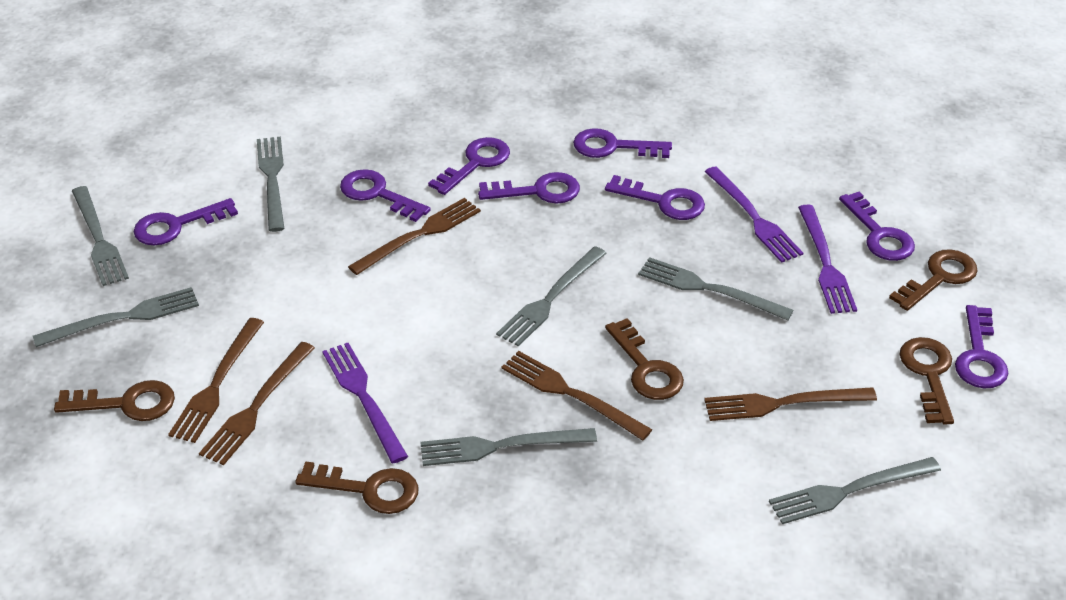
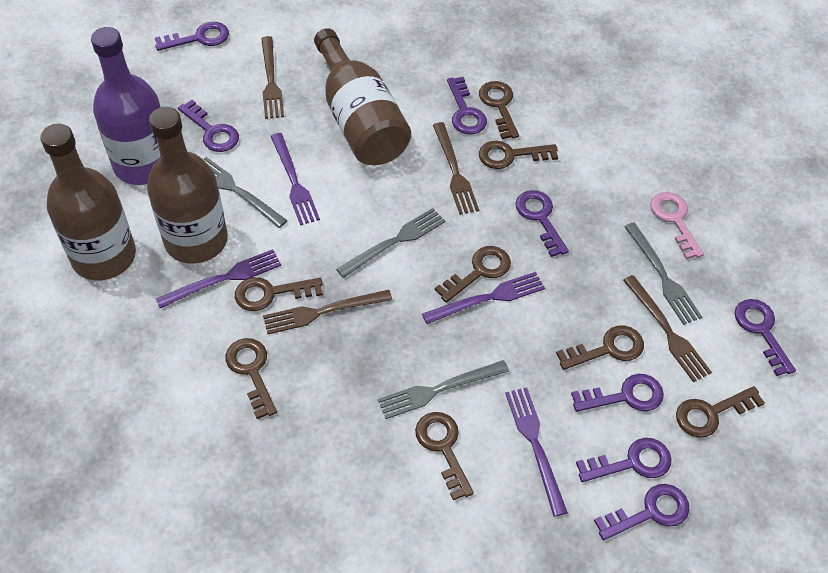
brown bottle: none = 0 -> [40,123,136,280] [147,107,228,264] [314,28,411,165] = 3
brown fork: [168,318,264,443] [199,342,315,465] [348,198,481,275] [501,351,653,440] [704,387,877,421] = 5 -> [261,36,284,119] [263,290,392,334] [433,122,479,215] [623,275,712,382] = 4
brown key: [54,380,175,421] [295,461,419,514] [605,318,684,400] [889,249,977,311] [899,337,954,425] = 5 -> [225,338,277,419] [235,277,323,311] [415,412,474,500] [435,246,511,303] [479,81,519,139] [479,141,558,169] [556,325,644,370] [676,386,765,438] = 8
grey fork: [33,287,199,347] [72,186,129,286] [257,137,284,232] [420,428,597,466] [496,246,607,346] [638,257,794,320] [769,457,941,524] = 7 -> [204,157,288,228] [336,208,445,278] [378,360,509,419] [624,223,702,325] = 4
pink key: none = 0 -> [650,192,704,259] = 1
purple bottle: none = 0 -> [91,27,161,185] = 1
purple fork: [322,343,408,463] [704,167,803,263] [798,204,857,314] = 3 -> [156,249,281,308] [271,133,320,225] [422,272,545,324] [505,388,568,517] = 4

